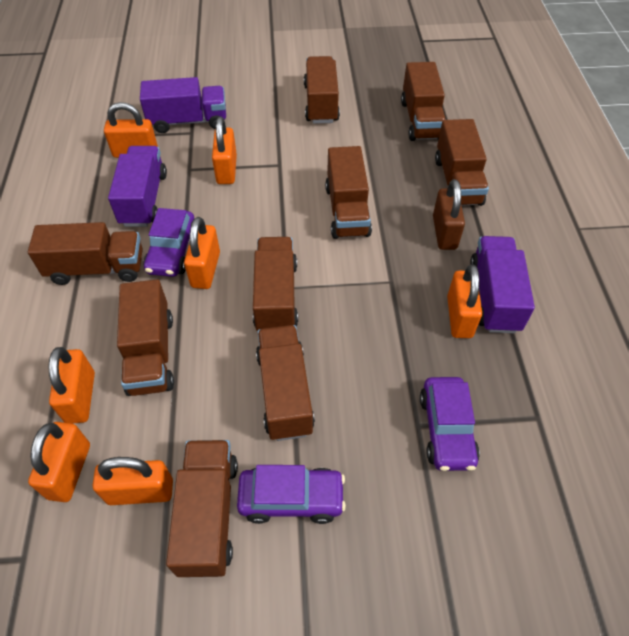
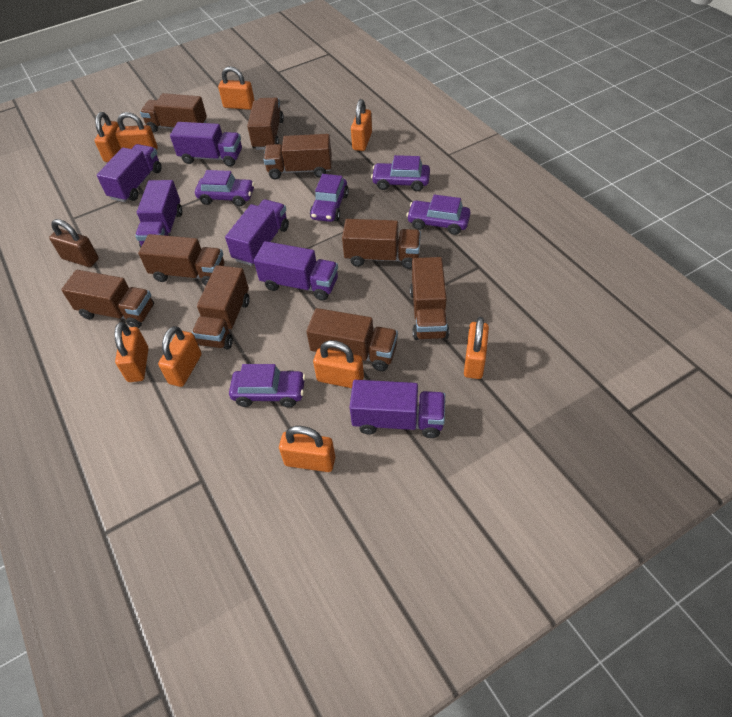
orange padlock: [28,422,90,502] [48,347,95,424] [93,457,173,505] [104,102,158,158] [184,217,220,289] [212,117,237,184] [447,264,482,338] = 7 -> [95,112,121,162] [114,322,148,382] [115,112,158,150] [158,326,202,387] [218,66,255,110] [279,426,335,472] [313,340,364,388] [351,99,372,151] [464,317,489,379] = 9
purple car: [143,208,195,277] [237,465,346,524] [420,377,480,471] = 3 -> [195,170,255,206] [229,364,306,407] [310,174,349,222] [371,155,430,191] [406,195,471,235] = 5
purple truck: [108,146,167,227] [140,77,226,133] [470,236,535,333] = 3 -> [97,144,162,202] [135,180,182,248] [170,122,242,167] [225,199,289,266] [254,241,338,301] [349,380,445,438] = 6

